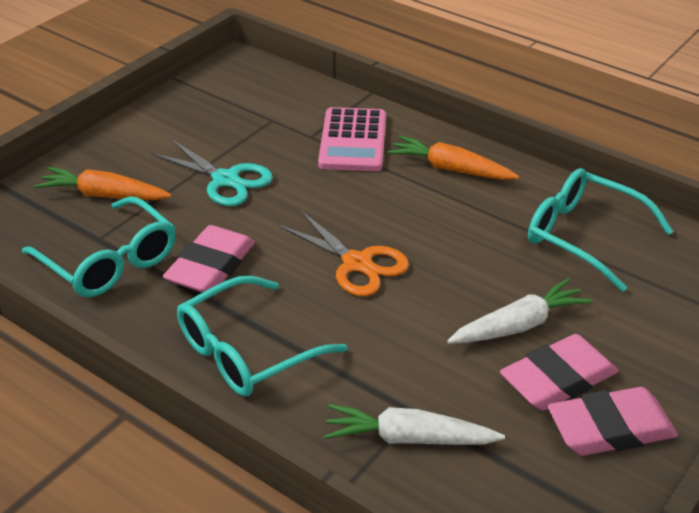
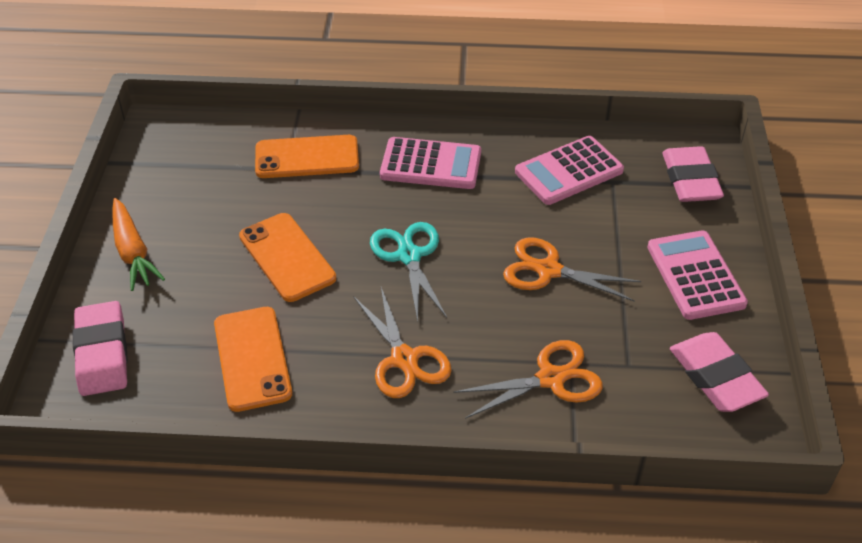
orange carrot: [34,167,171,200] [388,135,519,180] = 2 -> [112,198,165,291] = 1
orange phone: none = 0 -> [214,307,292,412] [239,213,336,302] [255,135,359,178] = 3
orange scissors: [278,210,409,296] = 1 -> [353,287,452,398] [453,340,603,419] [503,238,641,302] = 3
pink calculator: [318,107,386,171] = 1 -> [380,137,481,189] [515,136,624,205] [647,230,748,320] = 3
turquoise glasses: [22,196,176,297] [177,275,347,396] [528,168,674,292] = 3 -> none = 0
white carrot: [324,404,505,445] [447,278,592,343] = 2 -> none = 0

